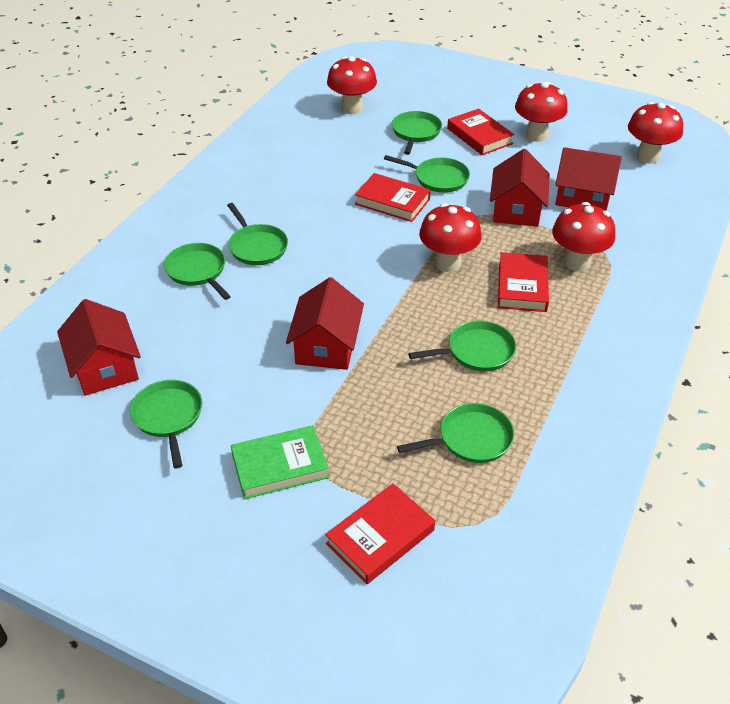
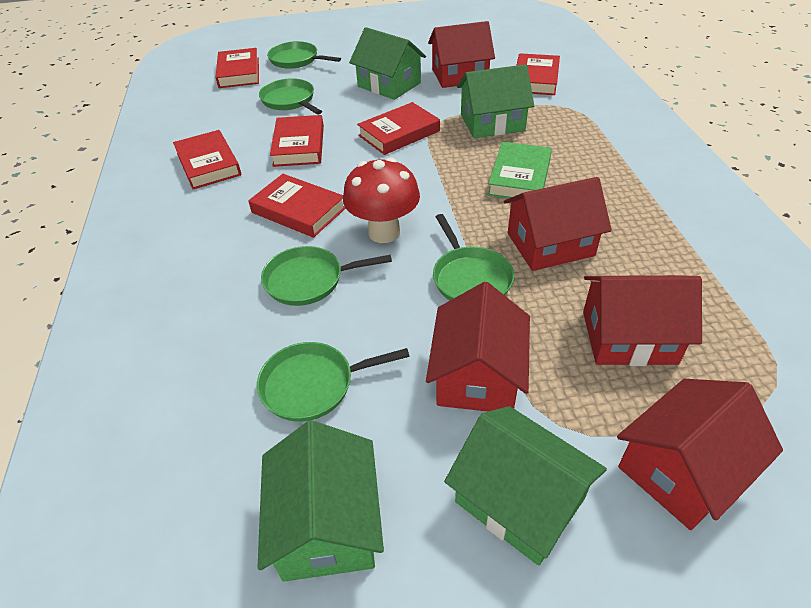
green house: none = 0 -> [257,420,384,582] [349,27,426,100] [444,406,607,566] [457,64,534,138] = 4
green pan: [130,380,202,468] [164,243,231,300] [227,203,288,265] [384,155,470,193] [392,111,442,155] [397,403,514,463] [408,321,516,371] = 7 -> [257,342,410,422] [259,78,322,115] [261,246,392,306] [267,41,341,69] [433,214,514,301] = 5
red book: [325,483,435,584] [355,173,431,222] [447,109,514,155] [498,252,549,312] = 4 -> [173,130,241,189] [216,48,259,88] [248,174,346,238] [270,115,324,167] [357,102,440,155] [516,53,560,95] = 6
red house: [57,299,141,396] [286,277,364,370] [490,149,550,227] [555,147,622,211] = 4 -> [426,282,530,412] [428,21,495,88] [504,177,612,271] [583,275,702,366] [617,379,783,530] = 5
red mushroom: [327,56,377,114] [419,203,482,272] [515,82,568,142] [552,202,615,272] [628,102,683,164] = 5 -> [343,158,420,243] = 1

